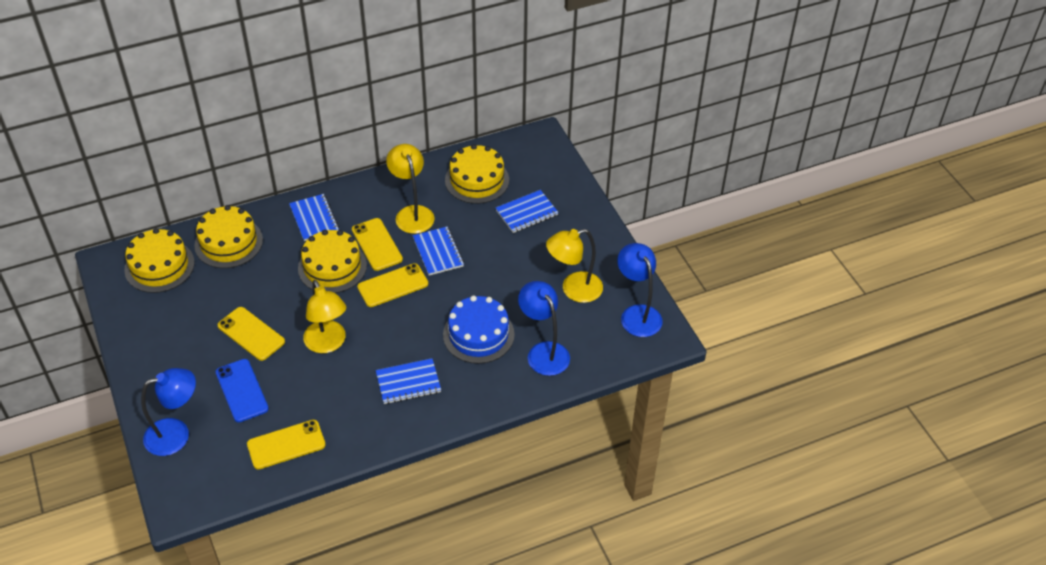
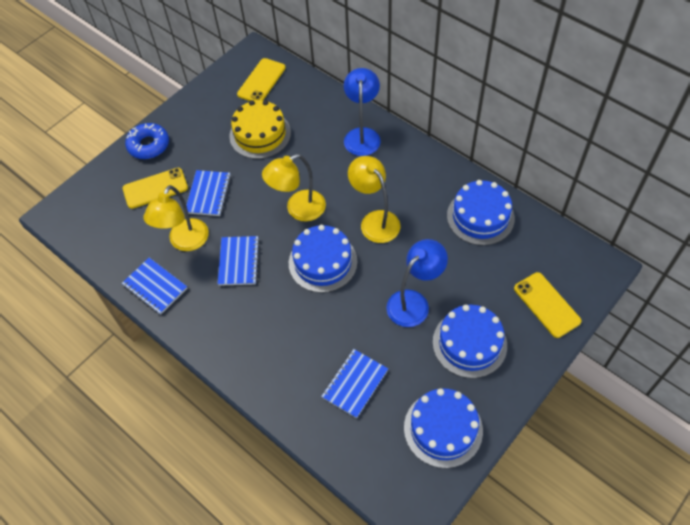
blue cake: [443,295,515,364] = 1 -> [289,225,357,293] [404,388,483,468] [433,305,507,378] [447,180,515,246] = 4
blue donut: none = 0 -> [125,123,169,159] = 1
blue lamp: [141,368,196,456] [518,281,570,376] [617,243,663,337] = 3 -> [344,68,381,156] [386,239,448,327] = 2
blue phone: [215,359,269,422] = 1 -> none = 0
yellow cake: [124,228,195,293] [194,205,263,268] [298,230,367,293] [445,144,509,204] = 4 -> [229,100,291,159] = 1
yellow phone: [217,307,285,361] [247,420,326,470] [352,218,403,271] [357,263,428,307] = 4 -> [123,168,188,209] [237,58,286,101] [514,272,582,338] = 3

